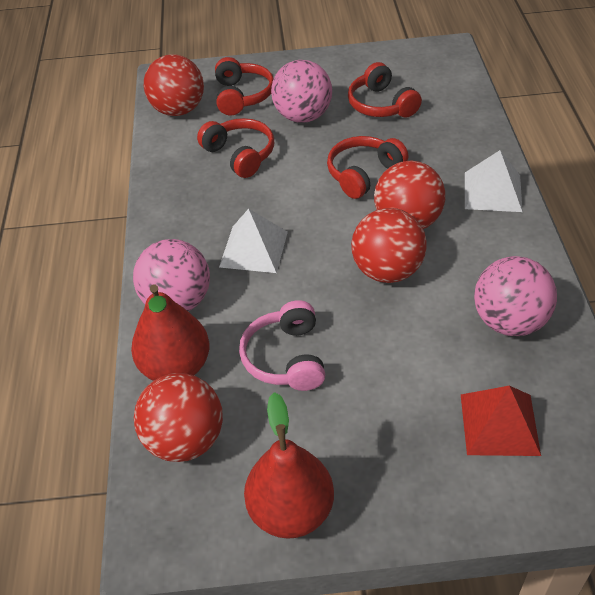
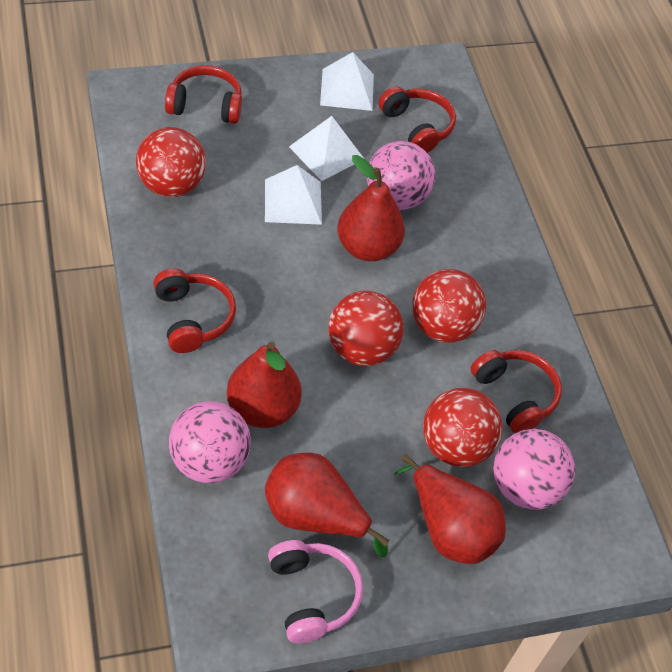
red pear: [131,285,210,381] [244,392,334,539] = 2 -> [227,341,302,428] [265,453,389,558] [337,155,405,261] [394,454,506,564] = 4
red pyramid: [461,386,541,456] = 1 -> none = 0
white pyramid: [219,209,288,273] [465,150,523,212] = 2 -> [265,165,322,225] [289,116,363,181] [320,52,374,111] = 3

